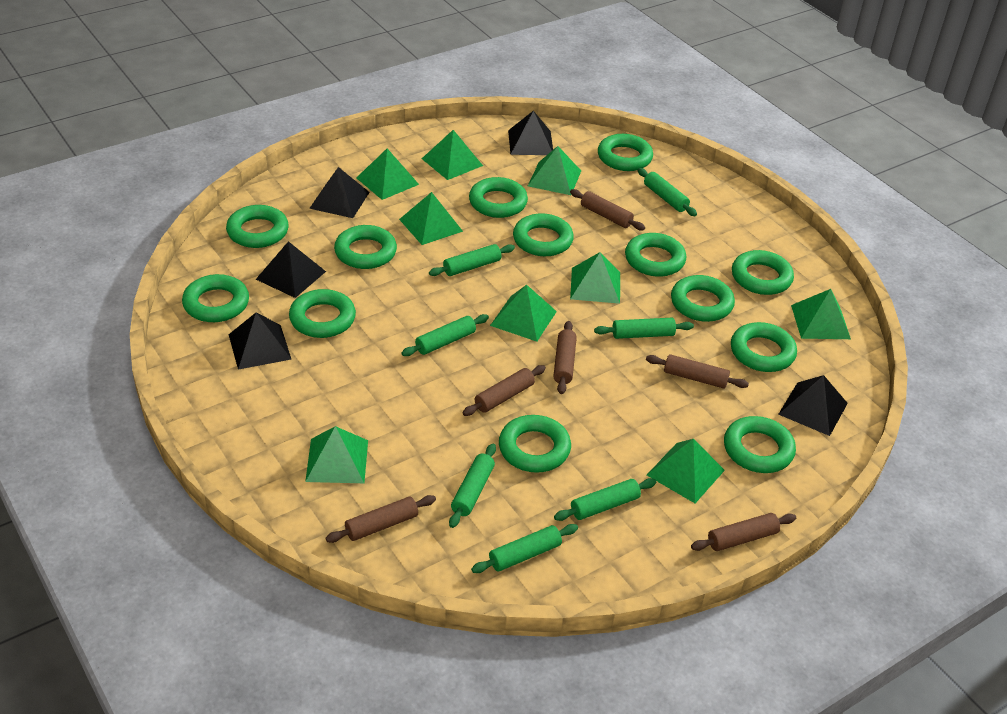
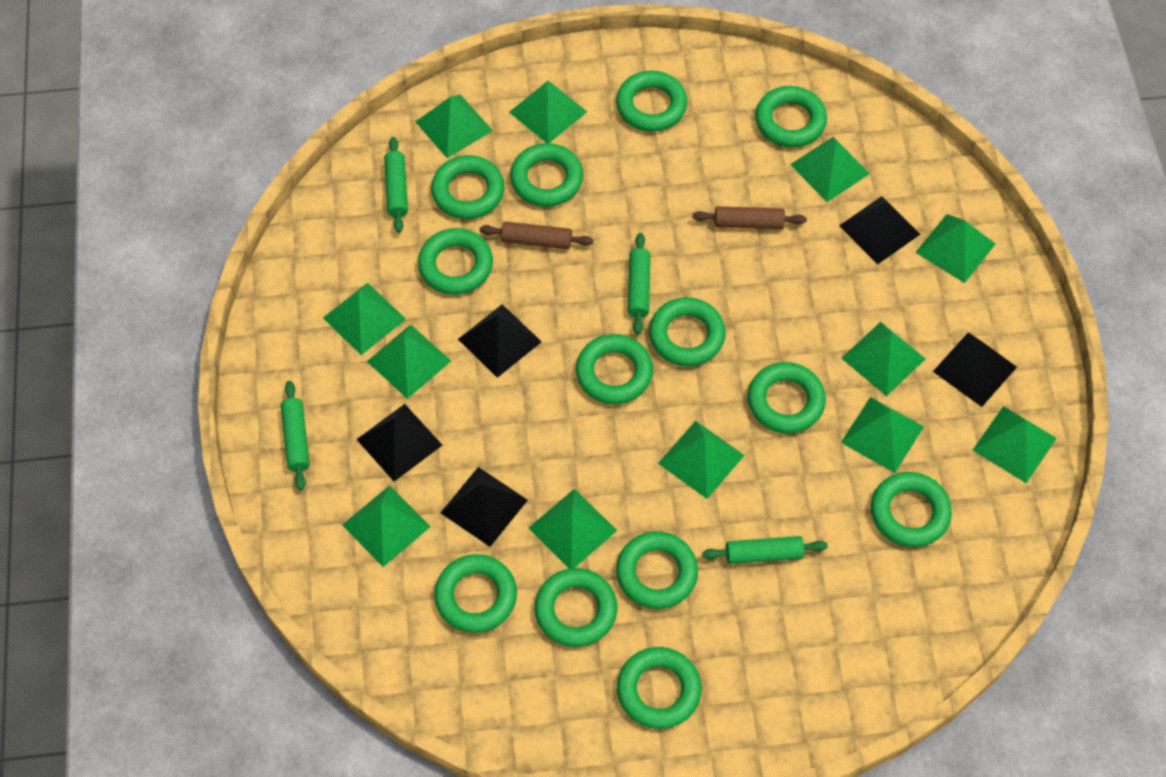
brown rolling pin: [326,495,436,543] [462,365,546,416] [553,321,577,394] [570,189,645,230] [646,354,749,388] [691,513,796,551] = 6 -> [480,222,593,249] [693,206,807,229] = 2
green pyramid: [305,426,368,483] [356,148,419,200] [399,192,463,245] [422,130,483,180] [490,285,557,342] [528,146,581,195] [570,252,620,304] [647,439,725,503] [791,289,851,339] = 9 -> [323,283,406,355] [342,485,431,567] [367,324,451,399] [415,94,493,158] [509,80,587,143] [529,489,617,569] [658,421,745,499] [790,137,870,202] [841,322,926,396] [841,397,924,473] [915,214,995,283] [973,406,1057,483] = 12
green rolling pin: [401,314,489,356] [429,244,515,276] [449,444,496,528] [471,524,578,573] [554,478,656,521] [594,318,694,339] [638,168,697,216] = 7 -> [281,381,310,490] [384,137,408,233] [628,233,650,334] [702,536,828,564] = 4

